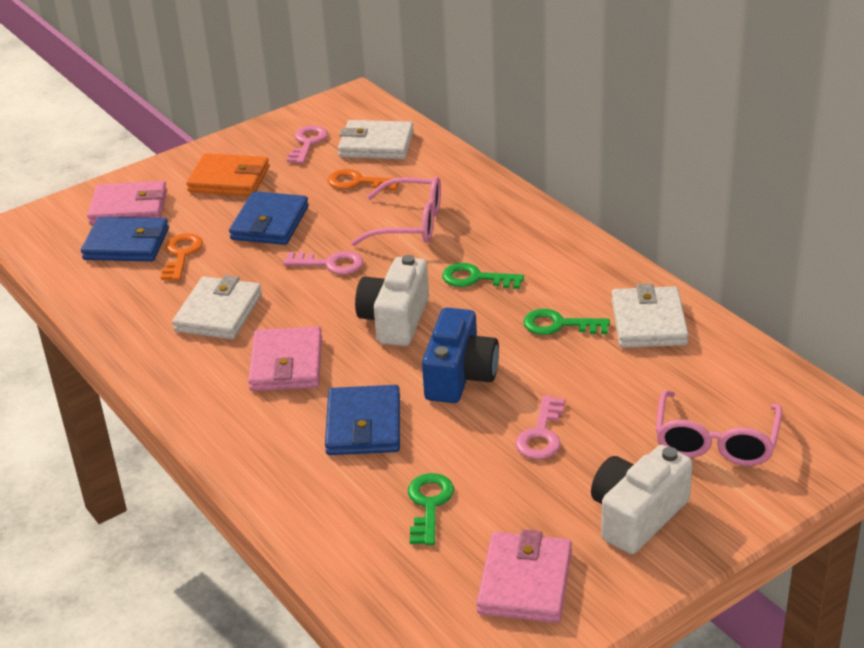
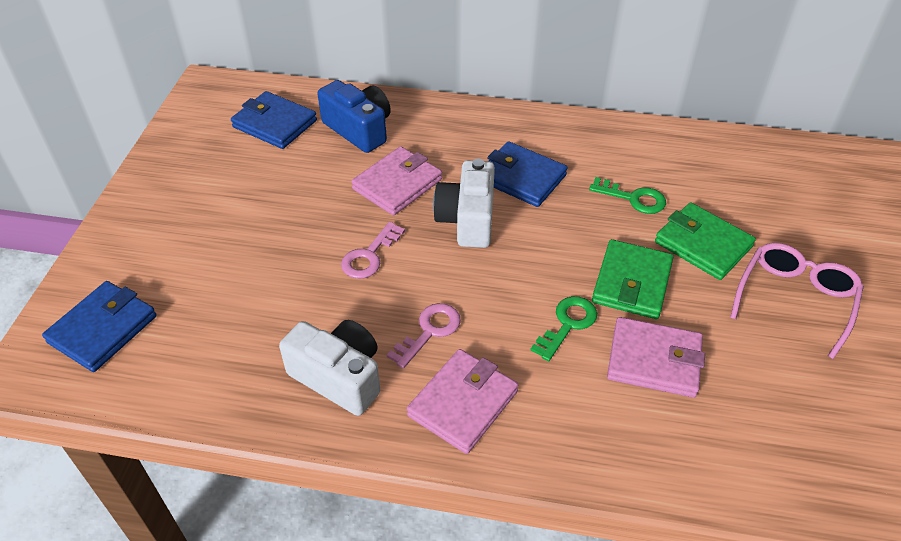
green key: [408,473,454,545] [442,263,524,289] [523,309,610,335] = 3 -> [530,296,597,361] [589,177,666,214] = 2
green wallet: none = 0 -> [592,239,673,319] [655,202,756,280] = 2
orange key: [161,233,203,280] [328,169,400,191] = 2 -> none = 0
orange wallet: [186,153,269,196] = 1 -> none = 0
pink glasses: [351,176,441,246] [656,390,782,466] = 2 -> [730,243,864,359] = 1
pink key: [283,251,363,274] [287,125,328,164] [515,395,565,459] = 3 -> [341,222,405,279] [387,303,461,368] = 2
white wallet: [172,275,262,339] [338,120,414,159] [611,283,689,348] = 3 -> none = 0

